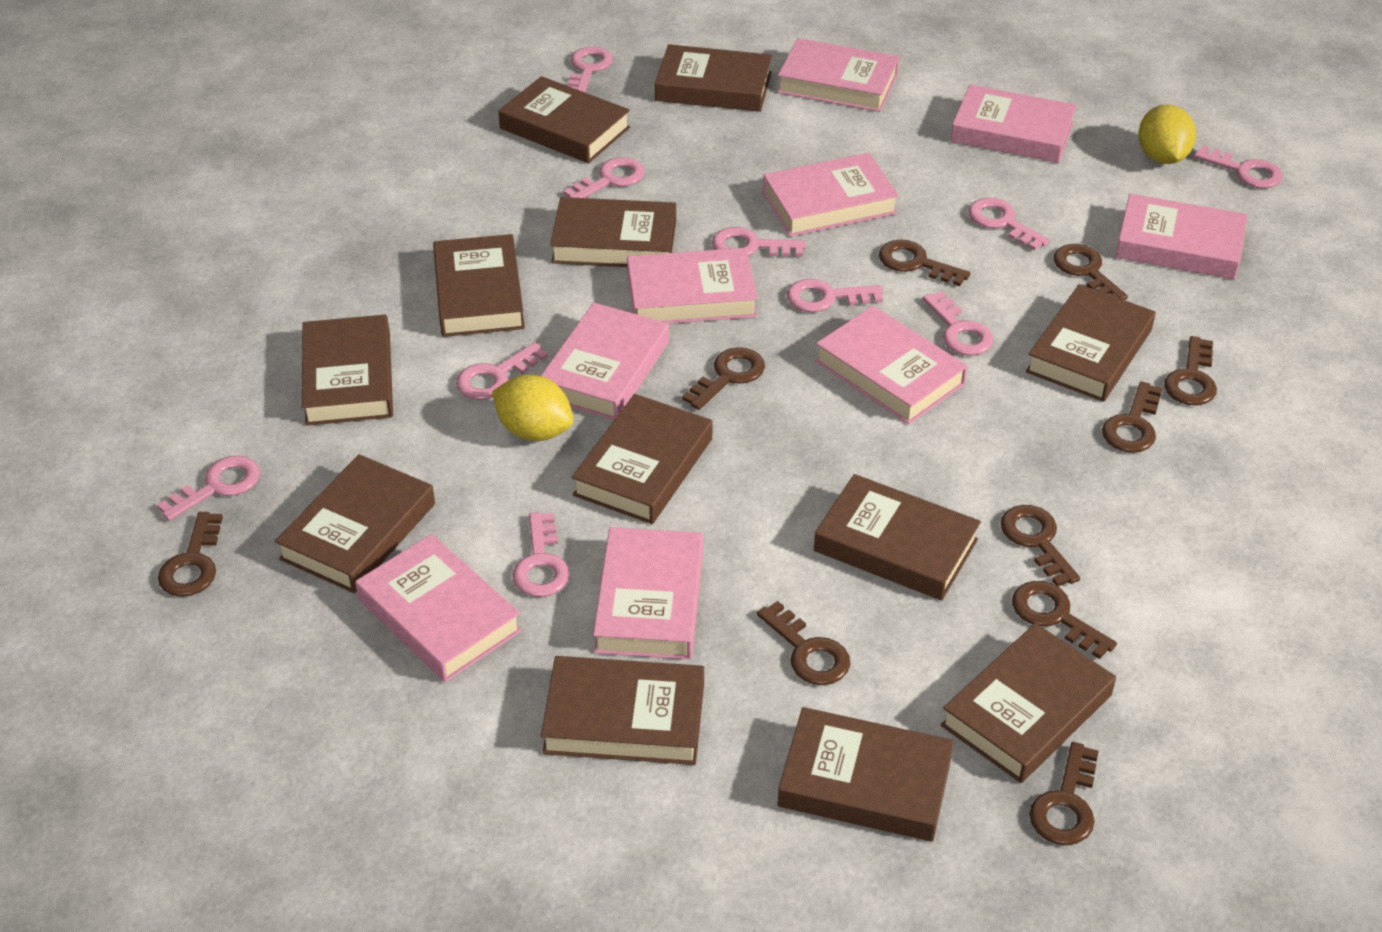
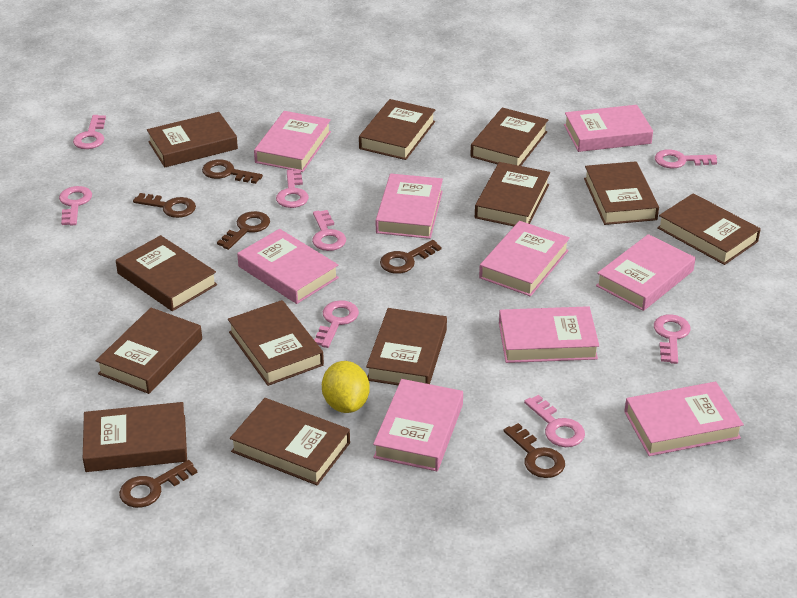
brown key: [158,512,223,597] [682,347,765,410] [757,601,850,685] [879,240,970,286] [1001,505,1080,587] [1012,581,1117,659] [1029,742,1099,845] [1054,244,1128,300] [1102,381,1162,453] [1164,336,1217,405] = 10 -> [119,460,197,508] [133,193,196,218] [202,159,263,184] [217,211,270,250] [380,240,442,274] [504,423,565,478] = 6
pink key: [157,456,260,521] [456,342,548,400] [512,512,570,597] [563,157,645,198] [568,47,613,92] [712,227,806,257] [787,279,883,312] [923,291,994,355] [968,198,1050,251] [1194,145,1283,189] = 10 -> [59,186,92,226] [73,115,106,149] [276,170,309,208] [312,210,346,251] [314,300,359,348] [524,395,585,447] [654,314,691,364] [655,149,717,168] = 8
yellow lemon: [492,375,573,441] [1138,104,1196,164] = 2 -> [322,361,370,413] = 1

